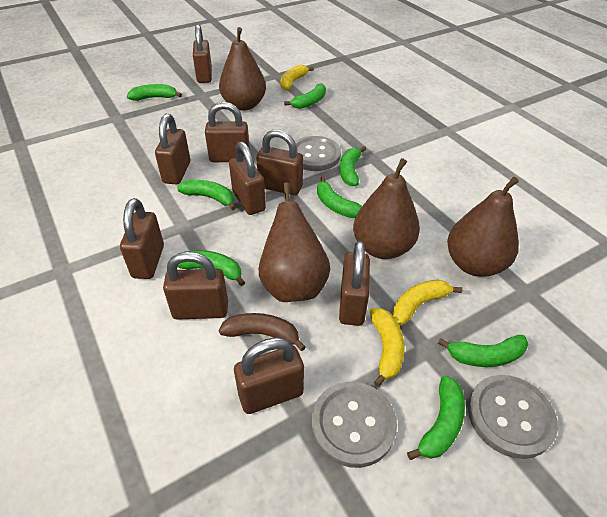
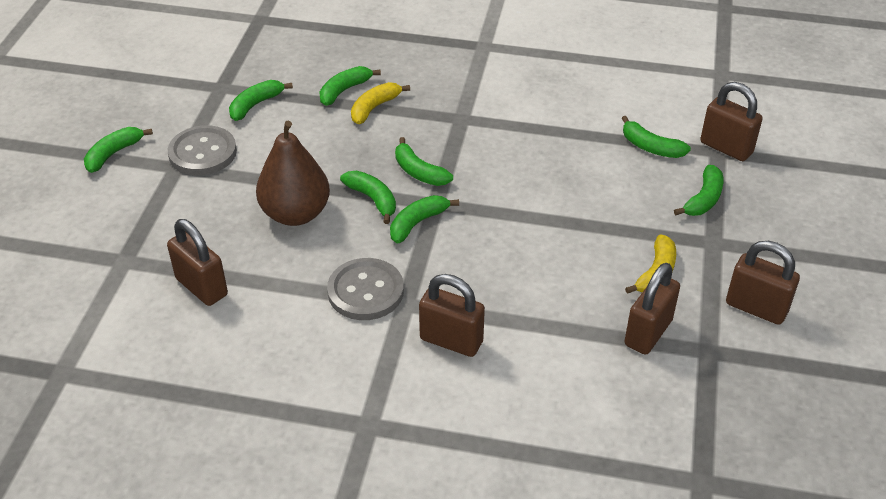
brown banana: [218,313,306,351] = 1 -> none = 0
brown padlock: [120,198,164,279] [155,114,190,184] [163,252,228,320] [193,24,212,83] [205,102,250,162] [229,141,266,215] [234,337,304,414] [256,130,303,195] [339,241,370,326] = 9 -> [167,219,228,306] [419,274,485,357] [625,263,680,355] [700,82,763,161] [726,241,800,325] = 5
brown pear: [219,27,266,111] [258,183,330,302] [353,158,420,259] [447,177,519,277] = 4 -> [256,121,330,226] = 1
grey button: [295,136,341,171] [311,382,397,468] [468,375,558,459] = 3 -> [168,125,237,175] [327,258,404,320] = 2
yellow banana: [281,65,314,90] [370,308,405,387] [393,279,463,326] = 3 -> [351,82,410,124] [625,234,676,294] = 2

